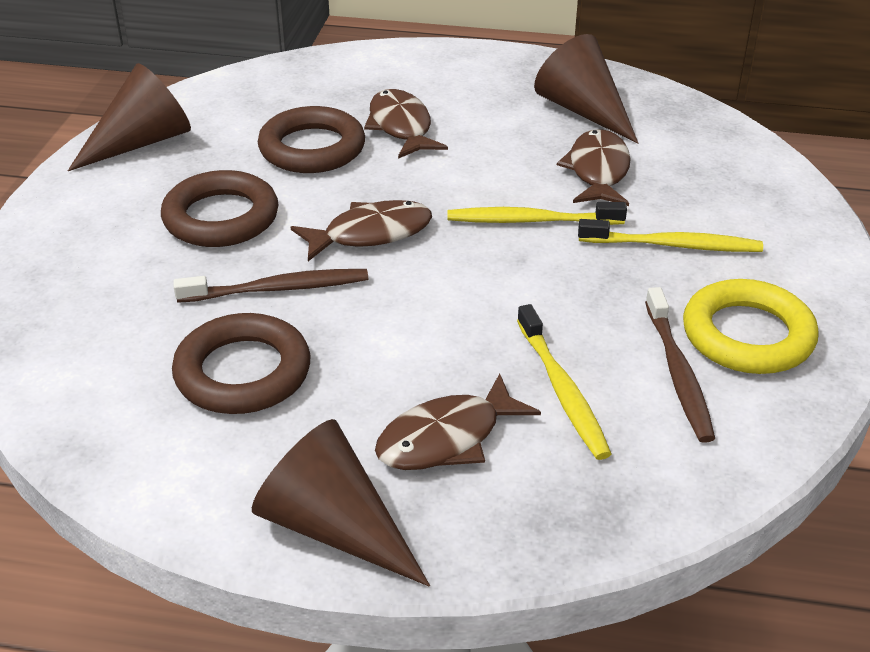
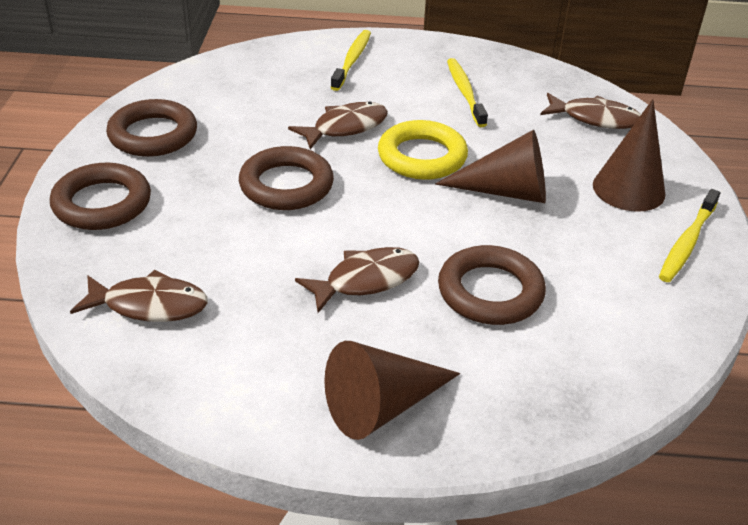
brown ring: [161,170,278,247] [172,313,311,414] [258,106,365,173] = 3 -> [50,163,151,230] [106,99,197,157] [239,146,334,210] [438,245,546,325] = 4
brown toothbrush: [173,269,368,303] [645,287,715,443] = 2 -> none = 0

